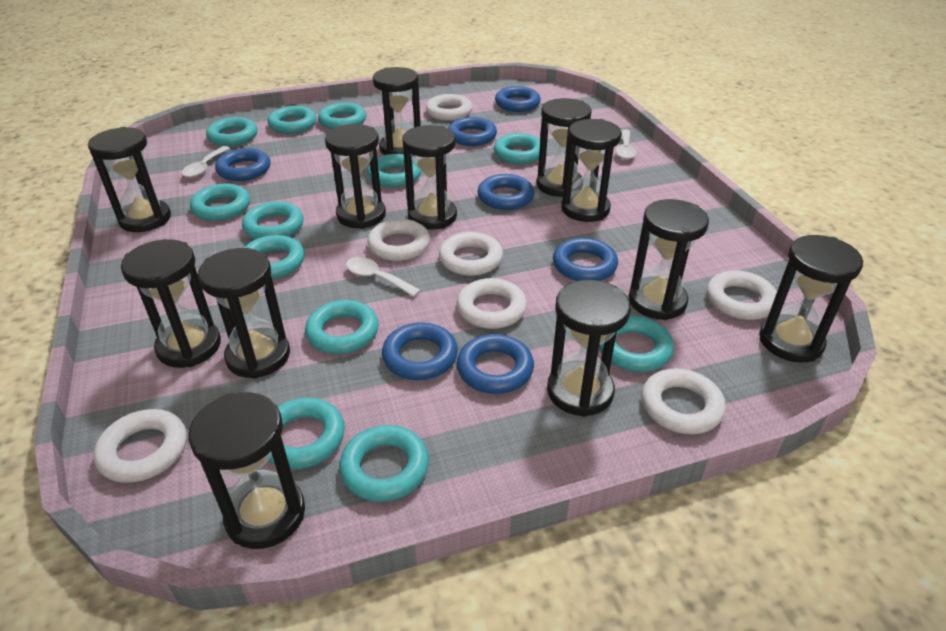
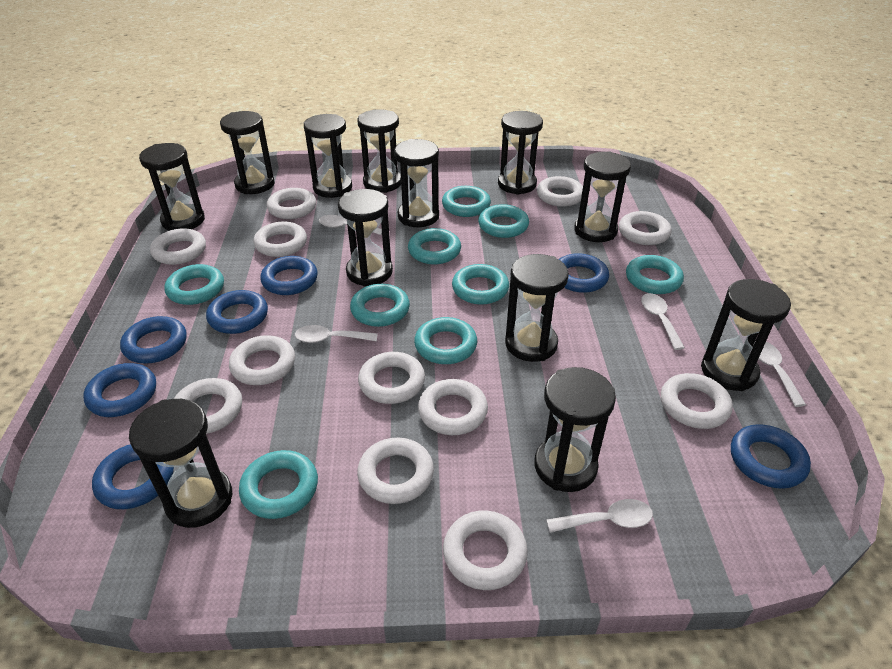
turquoise ring: [190,183,250,221] [206,117,258,146] [242,201,304,239] [244,235,305,279] [267,106,317,134] [268,398,345,469] [305,300,379,354] [318,102,366,129] [339,425,429,502] [367,154,422,187] [494,133,540,164] [599,315,674,372] = 12 -> [164,264,224,305] [239,450,318,519] [350,284,410,327] [408,228,461,264] [414,317,477,364] [442,186,491,217] [452,264,509,305] [478,204,529,238] [626,255,684,294] = 9
white ring: [93,409,187,483] [367,219,430,261] [426,94,472,121] [439,232,503,276] [457,278,527,329] [642,369,726,434] [707,270,777,320] = 7 -> [150,228,206,265] [174,378,242,434] [229,335,295,385] [254,222,307,257] [267,188,316,219] [357,438,434,504] [358,352,425,404] [418,379,488,435] [443,510,528,590] [537,176,583,207] [619,211,672,245] [661,373,733,429] = 12
white spoon: [182,146,230,178] [346,257,421,297] [615,129,637,159] = 3 -> [295,325,378,343] [319,215,382,235] [546,499,653,533] [641,293,685,350] [753,342,806,407] = 5

